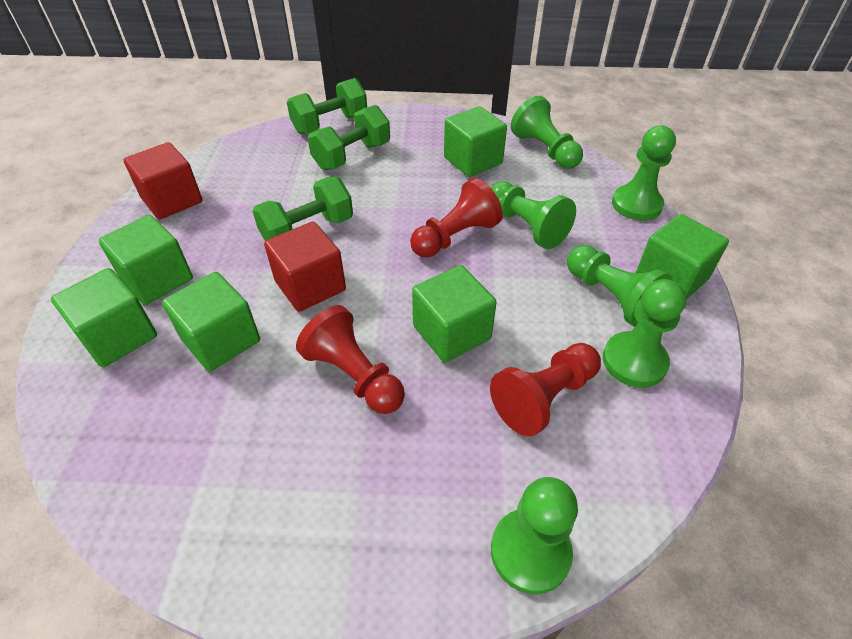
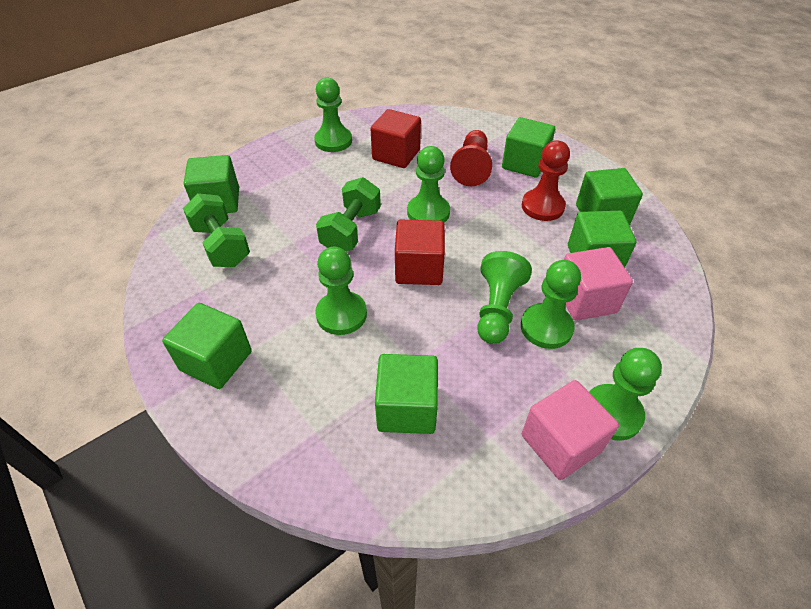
green dumbbell: [253,177,353,241] [287,78,367,134] [308,105,390,170] = 3 -> [183,193,250,267] [316,177,381,251] = 2
pink cube: none = 0 -> [522,380,619,480] [564,247,633,321] = 2
red pawn: [296,305,405,414] [410,178,503,258] [490,343,601,436] = 3 -> [450,130,492,186] [522,140,570,221] = 2

